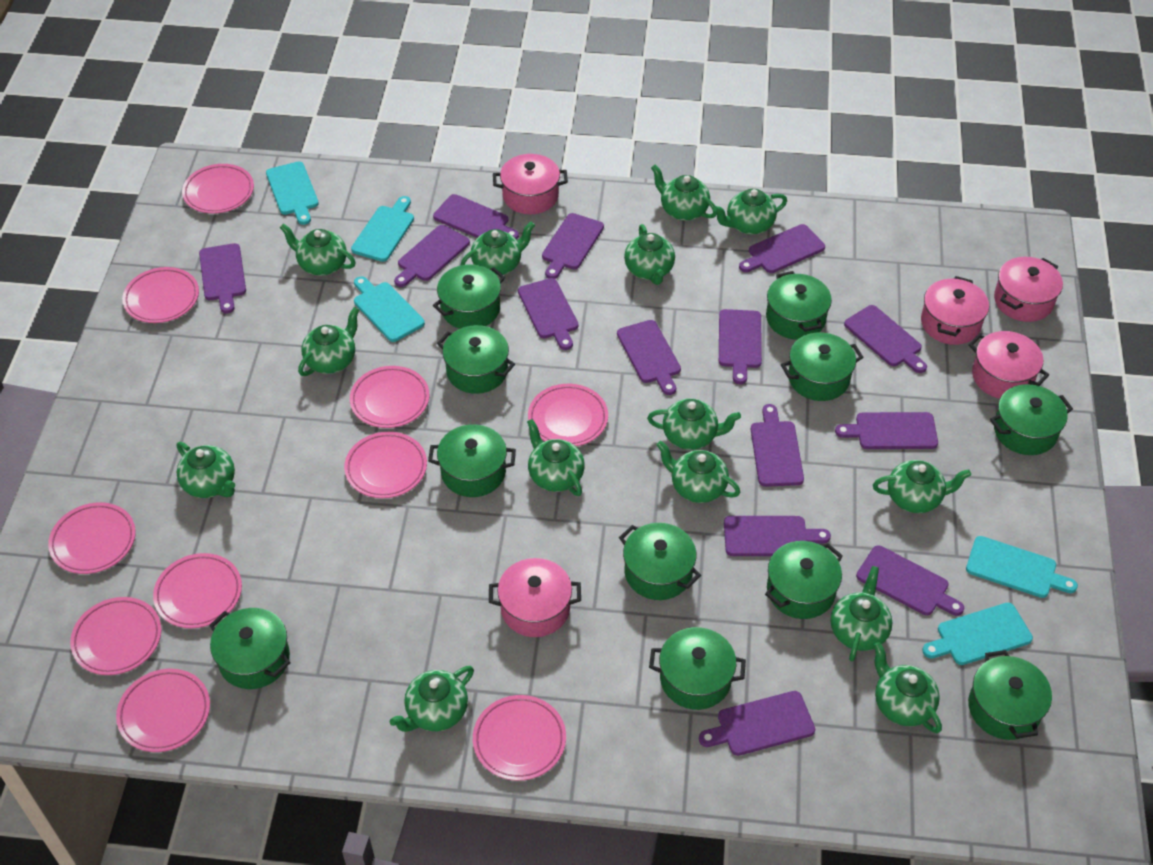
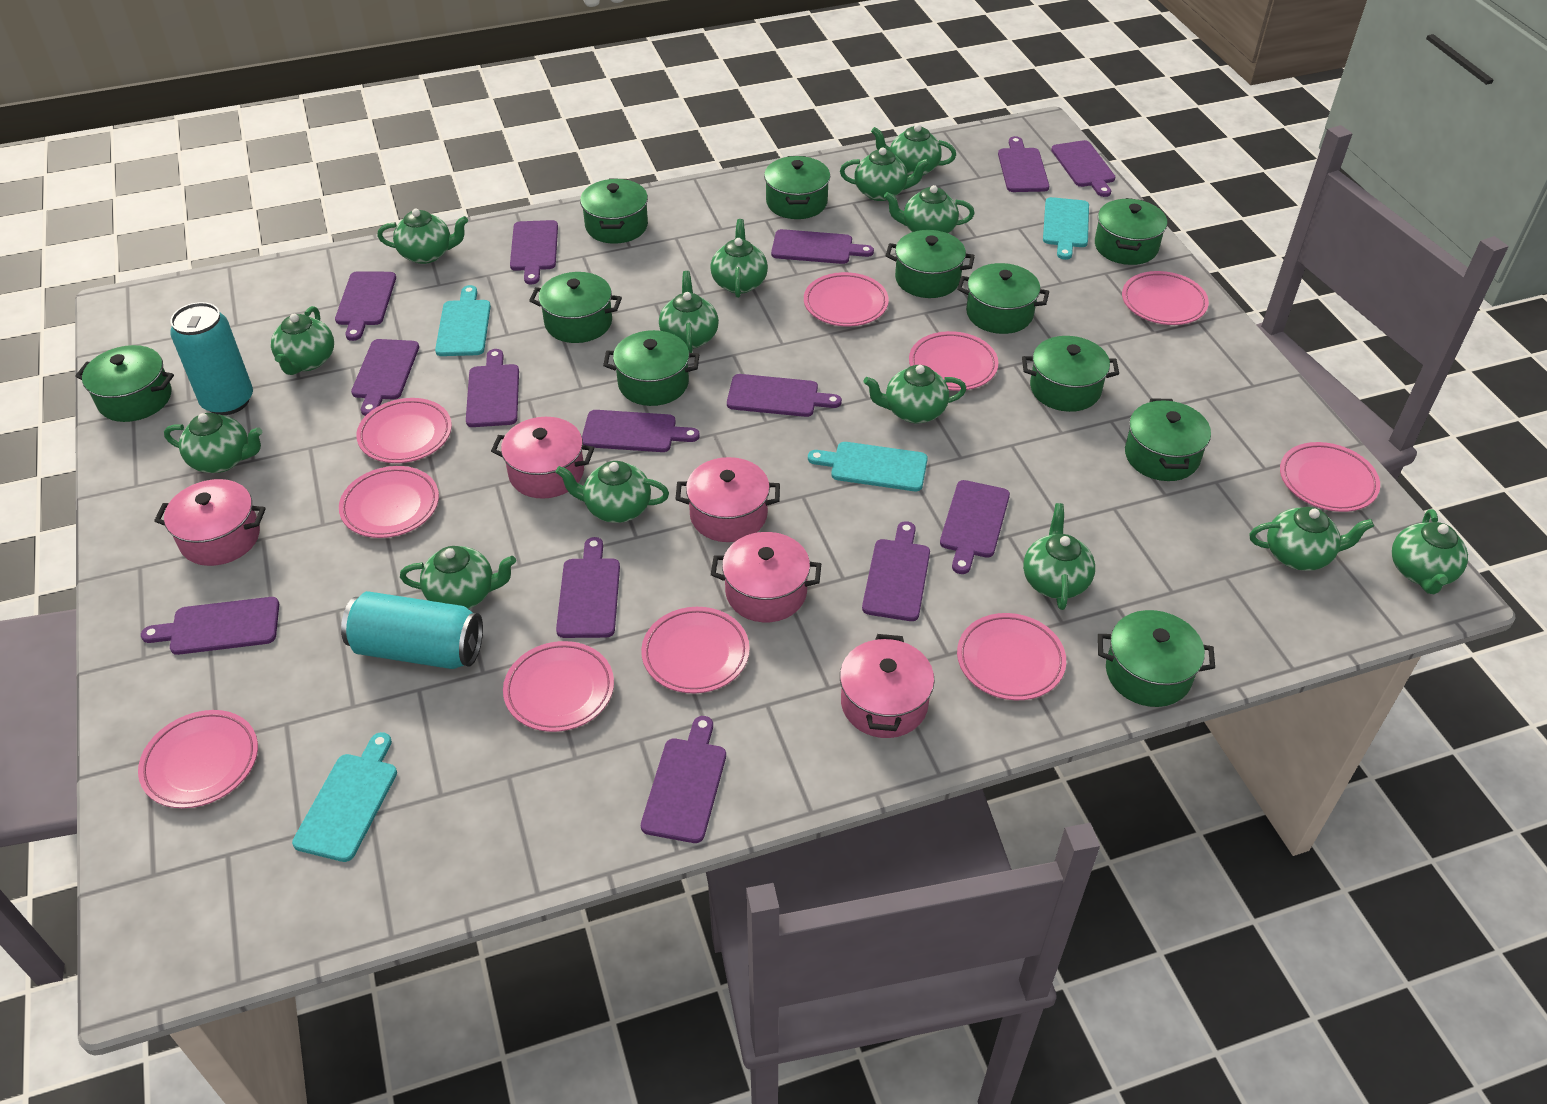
turquoise can: none = 0 -> [170,302,253,415] [341,591,483,669] = 2
turquoise cutting board: [266,162,319,225] [351,196,414,262] [354,276,425,342] [922,603,1033,665] [966,536,1078,598] = 5 -> [292,732,397,862] [435,285,491,356] [808,442,928,491] [1043,197,1089,260] = 4

